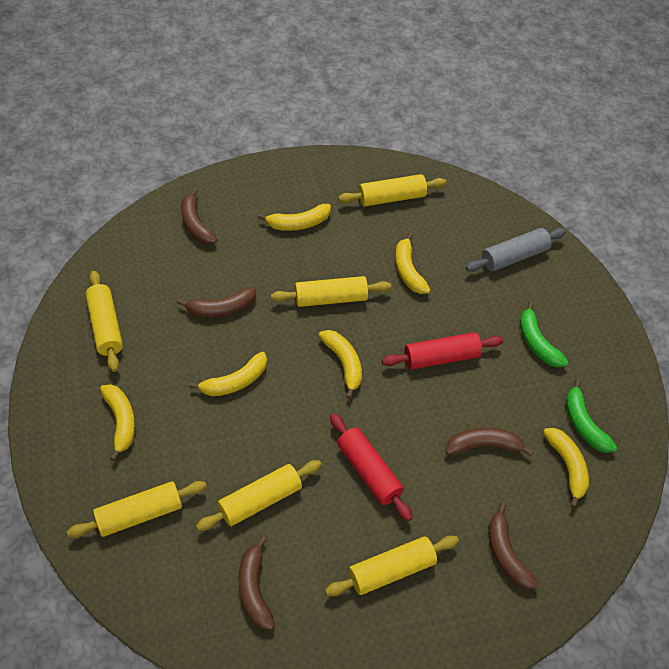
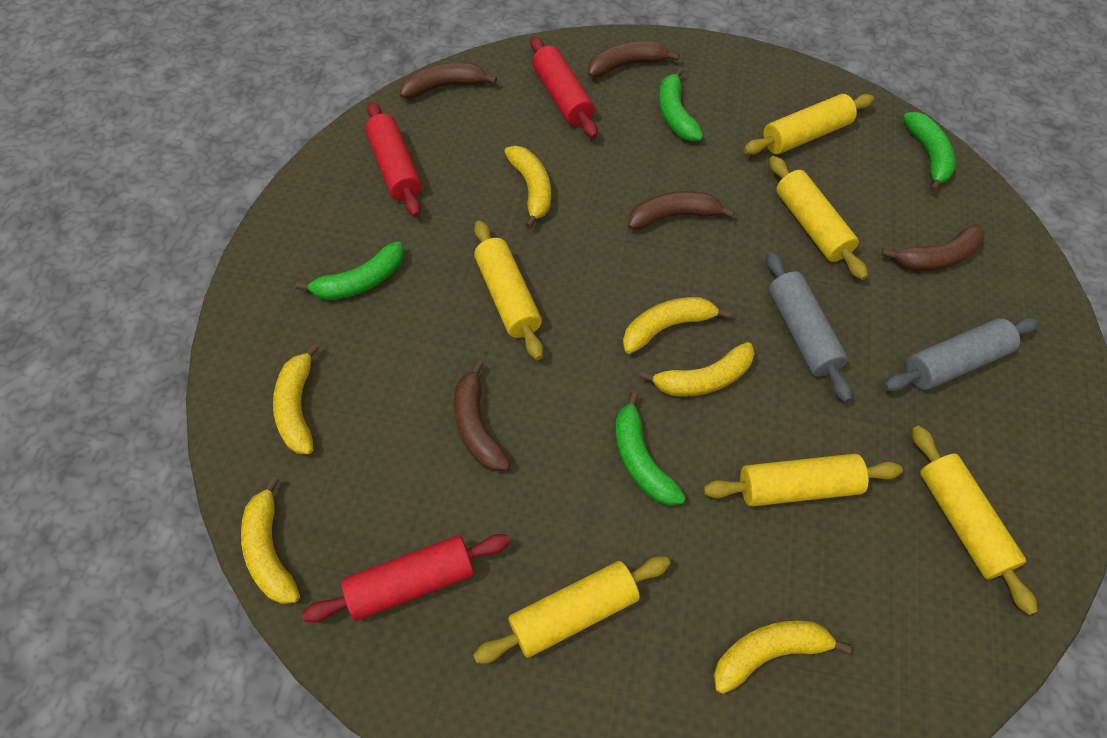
green banana: [520,302,568,368] [566,379,617,453] = 2 -> [295,241,404,300] [615,392,686,506] [659,67,703,141] [903,112,955,192] = 4
grey rolling pin: [466,228,566,272] = 1 -> [766,252,852,402] [883,317,1039,392] = 2
red rolling pin: [330,414,413,521] [382,332,504,370] = 2 -> [302,534,510,623] [365,102,422,217] [530,36,598,138] = 3

